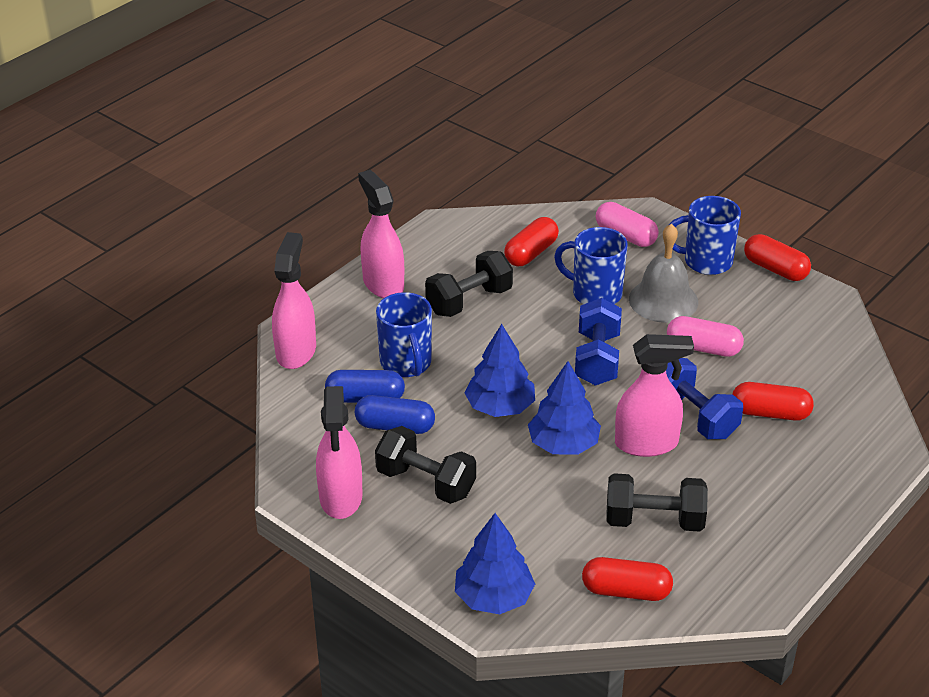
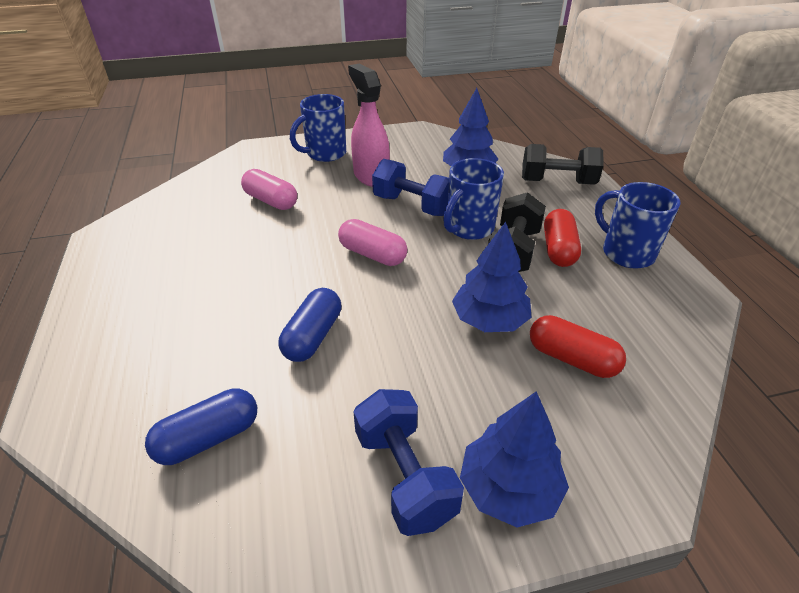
black dumbbell: [375,426,476,504] [425,251,513,317] [606,473,708,532] = 3 -> [488,192,546,272] [522,144,603,184] = 2
grey bell: [629,224,698,323] = 1 -> none = 0
pink spray bottle: [272,232,316,369] [316,386,363,519] [358,170,404,298] [615,334,694,457] = 4 -> [348,64,390,187] = 1
red capsule: [504,217,559,266] [582,557,673,601] [732,382,814,421] [744,234,811,281] = 4 -> [530,315,626,378] [544,209,581,267] = 2

